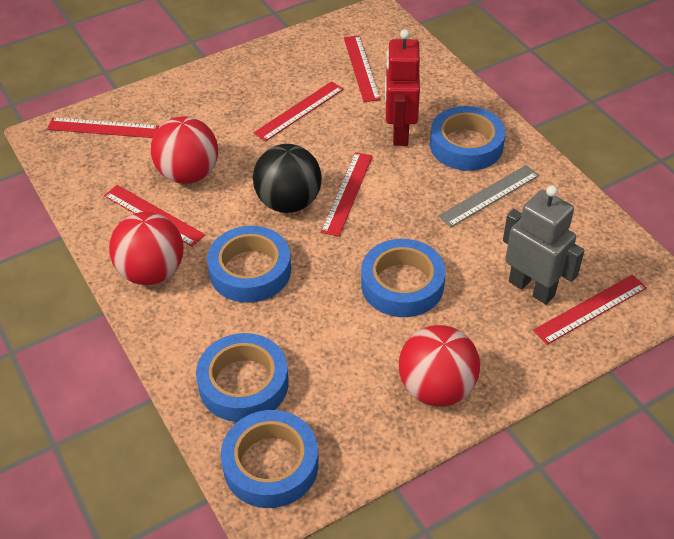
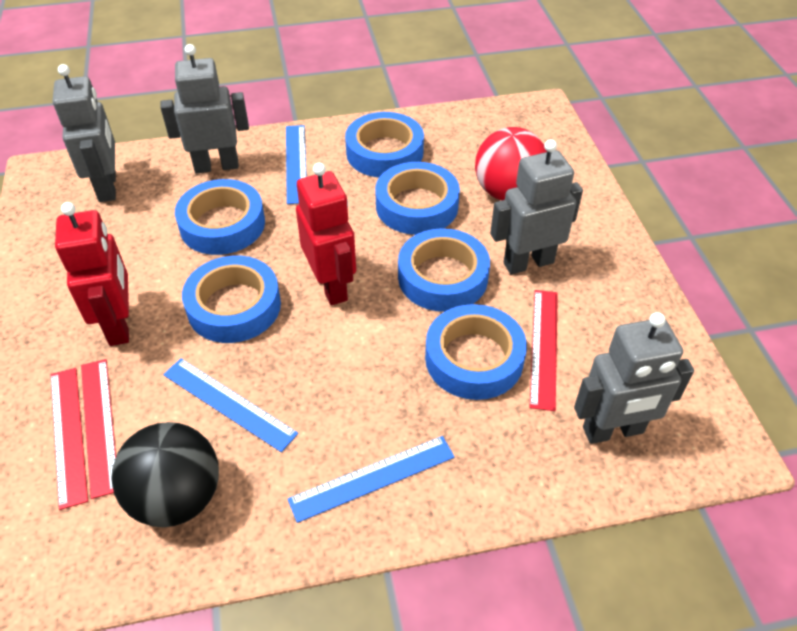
blue ruler: none = 0 -> [163,358,298,452] [286,125,307,204] [288,436,455,523] = 3
blue tape: [196,333,289,422] [207,226,291,303] [221,410,319,508] [361,239,446,317] [430,106,505,171] = 5 -> [175,179,265,255] [182,256,281,343] [345,112,424,178] [375,162,460,235] [398,228,490,312] [425,304,527,400] = 6
grey robot: [503,185,585,304] = 1 -> [53,64,116,202] [160,44,249,173] [490,139,583,275] [574,312,694,444] = 4
grey ruler: [438,165,539,227] = 1 -> none = 0
red ball: [109,212,184,285] [151,116,218,184] [399,325,480,407] = 3 -> [475,127,547,200] = 1
red robot: [385,29,420,146] = 1 -> [55,202,129,346] [296,163,356,306] = 2
red ruler: [47,117,159,138] [104,185,205,247] [253,81,344,142] [321,152,373,237] [344,35,381,102] [533,275,647,345] = 6 -> [50,368,88,510] [81,359,116,499] [529,290,558,411] = 3

